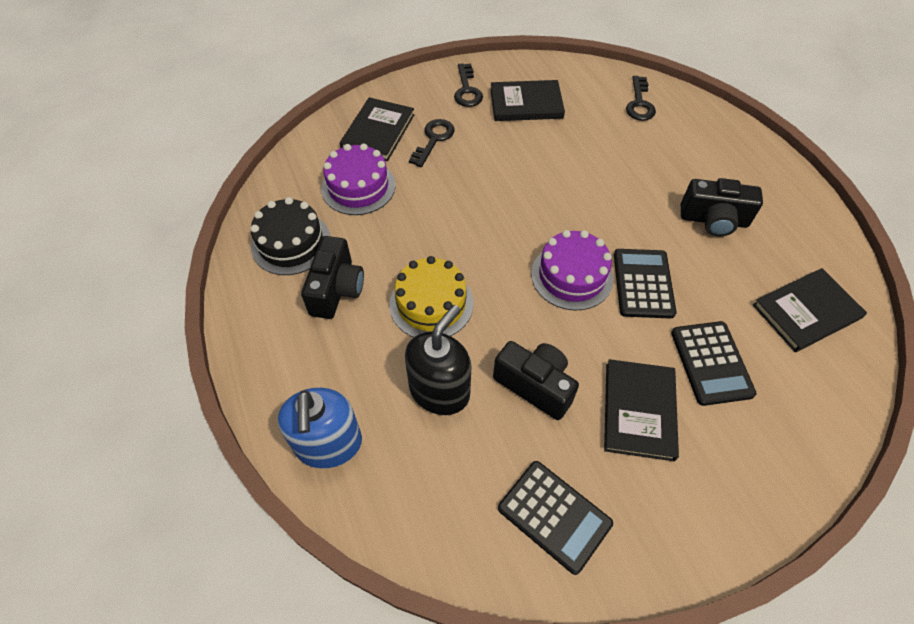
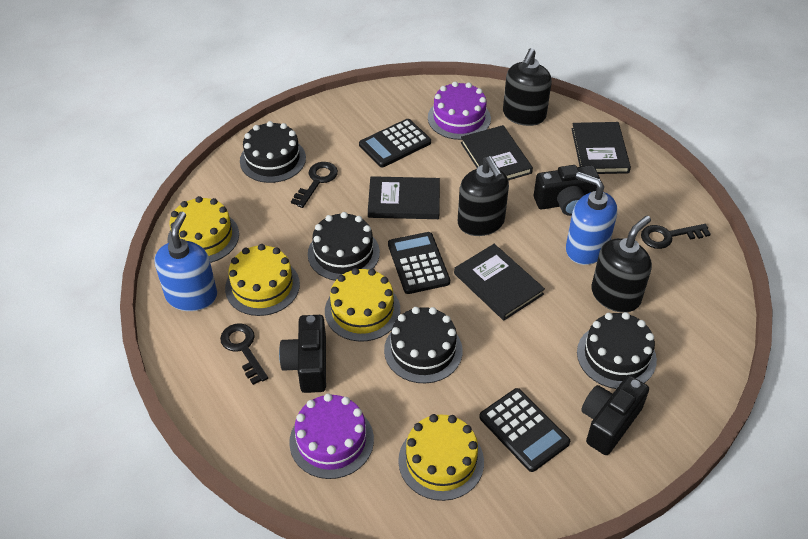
black cake: [250,197,330,275] = 1 -> [240,121,306,183] [308,212,380,281] [384,307,463,383] [577,312,657,389] = 4
black soap dispenser: [405,305,471,415] = 1 -> [458,156,509,236] [503,48,552,126] [591,216,652,313] = 3
blue soap dispenser: [277,388,362,468] = 1 -> [155,212,217,311] [566,172,617,265] = 2
yellow cake: [389,256,473,337] = 1 -> [167,196,239,263] [225,244,300,316] [325,268,400,342] [398,414,484,501] = 4

